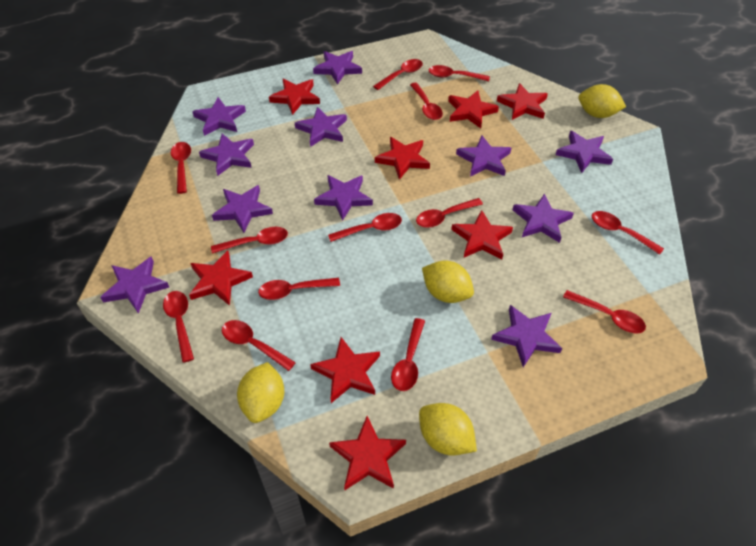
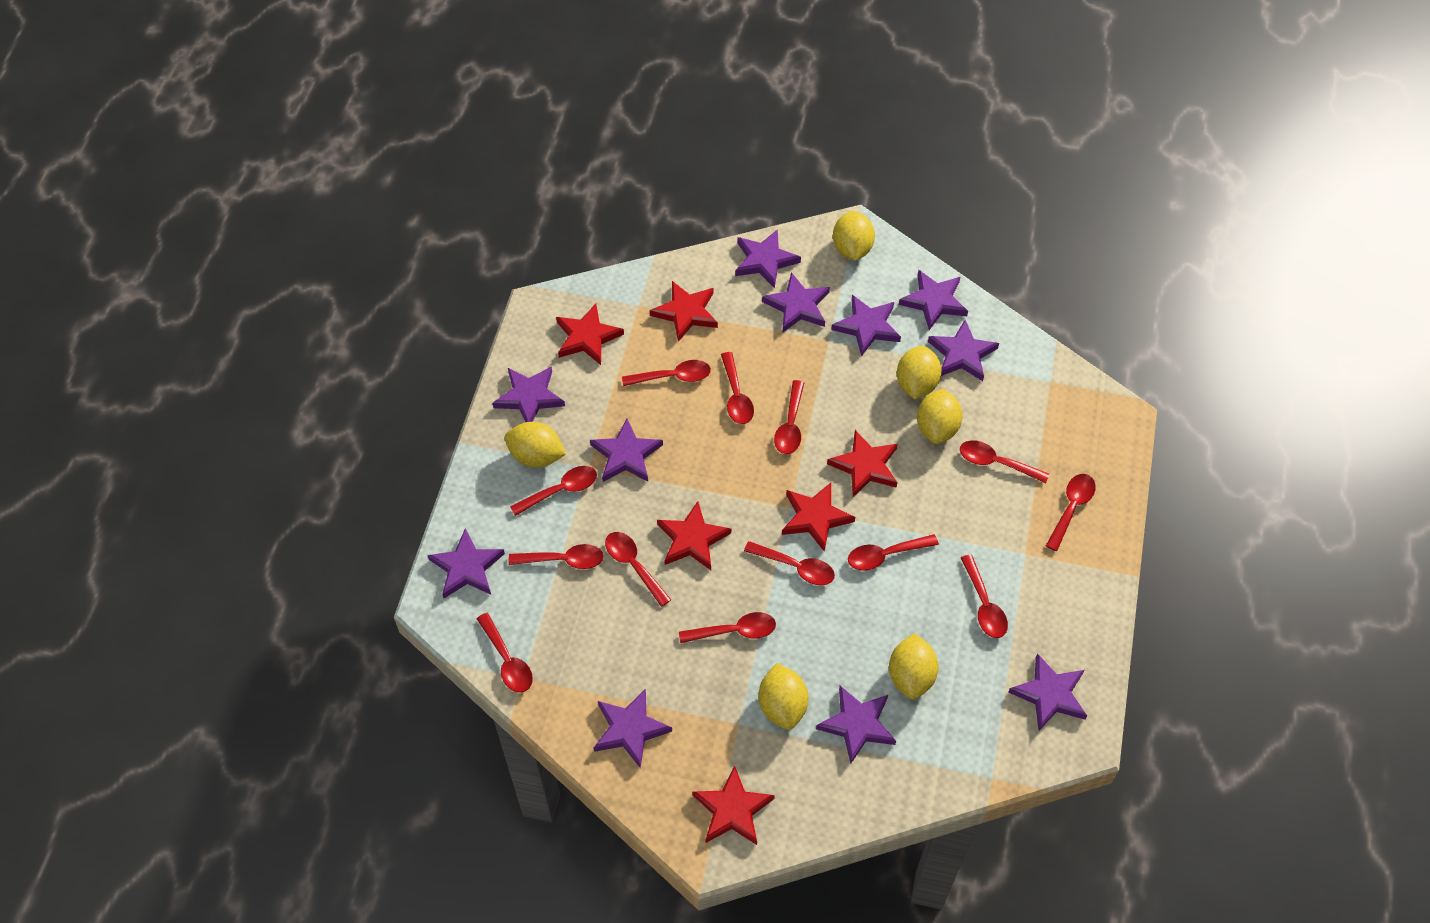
red star: [189,250,253,306] [269,79,320,115] [310,337,380,403] [329,416,406,490] [375,137,430,180] [448,90,499,128] [451,210,513,259] [497,83,548,120] = 8 -> [556,304,624,365] [650,281,718,342] [657,501,731,570] [692,765,775,845] [782,483,855,552] [827,430,898,497] = 6
yellow lemon: [237,362,284,423] [419,403,477,455] [422,261,474,303] [579,84,626,118] = 4 -> [504,422,566,468] [759,663,808,730] [833,211,875,261] [889,633,939,699] [897,346,942,399] [917,389,962,444] = 6

